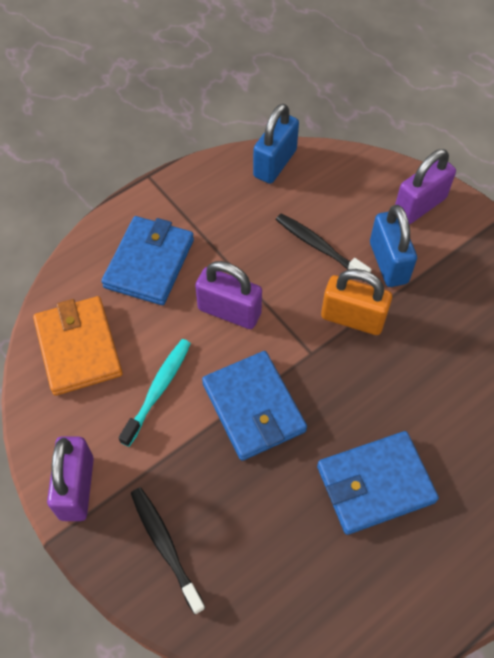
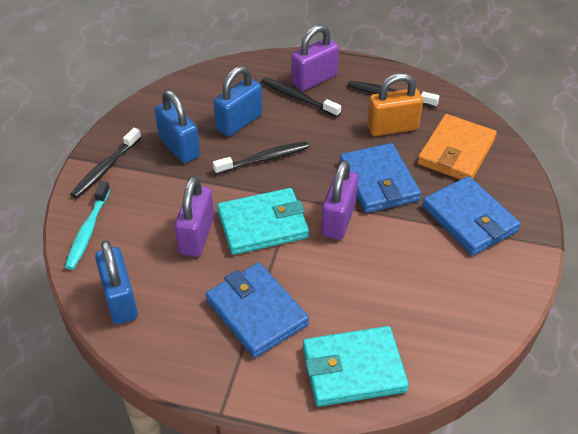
black toothbrush: [131,487,205,615] [276,214,372,282] = 2 -> [71,128,141,198] [213,141,309,175] [261,77,341,117] [348,81,439,108] = 4
blue padlock: [253,104,299,184] [370,205,417,287] = 2 -> [95,240,138,324] [154,90,200,163] [214,66,262,137] = 3
turquoise wallet: none = 0 -> [217,188,309,255] [303,326,409,407] = 2

